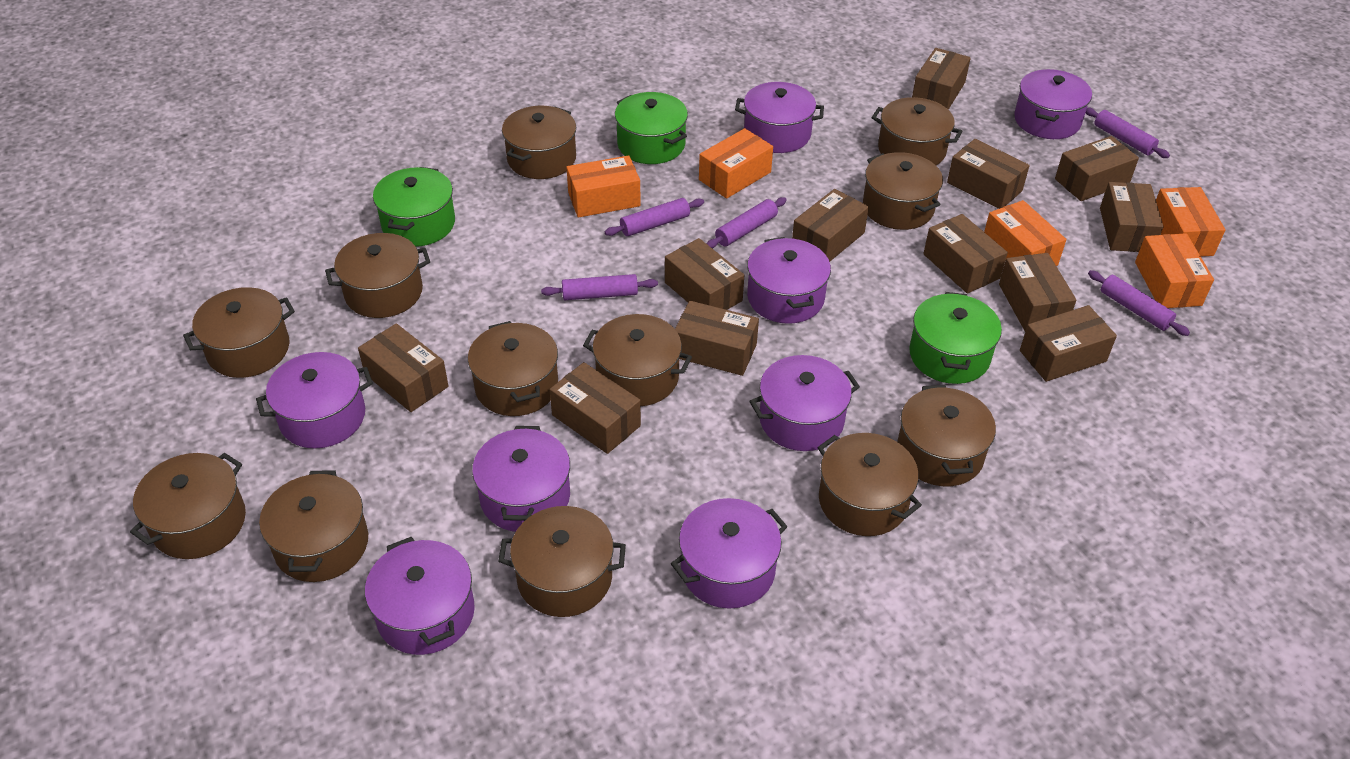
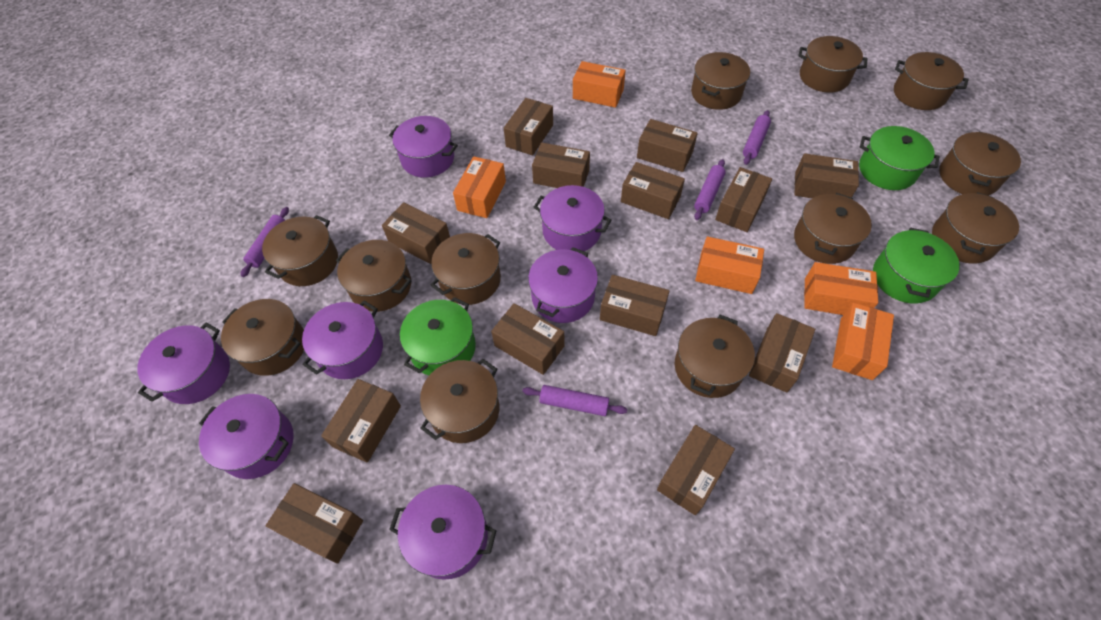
brown box: [358,323,448,412] [550,362,641,454] [665,238,744,310] [675,301,759,376] [792,189,869,262] [912,48,971,110] [923,214,1008,294] [947,139,1030,209] [999,253,1076,331] [1020,305,1117,382] [1055,136,1139,201] [1100,182,1164,252] = 12 -> [266,483,363,564] [321,379,401,463] [382,202,450,264] [491,303,564,375] [504,98,553,155] [532,142,590,188] [600,275,669,336] [621,162,685,219] [637,119,698,172] [657,425,735,515] [715,167,772,232] [749,313,815,393] [794,153,859,198] = 13
purple pot: [256,352,373,448] [365,537,475,655] [472,426,570,532] [671,498,788,609] [735,82,824,153] [747,237,831,324] [749,355,860,451] [1014,69,1092,139] = 8 -> [137,323,230,404] [199,394,294,479] [302,300,383,379] [389,116,458,178] [389,485,497,580] [528,247,598,323] [534,185,611,251] = 7
purple rolling pin: [541,274,658,300] [605,198,704,236] [707,197,786,248] [1086,107,1170,158] [1088,270,1190,336] = 5 -> [241,207,289,277] [522,385,627,416] [694,159,725,220] [743,110,771,165] = 4

